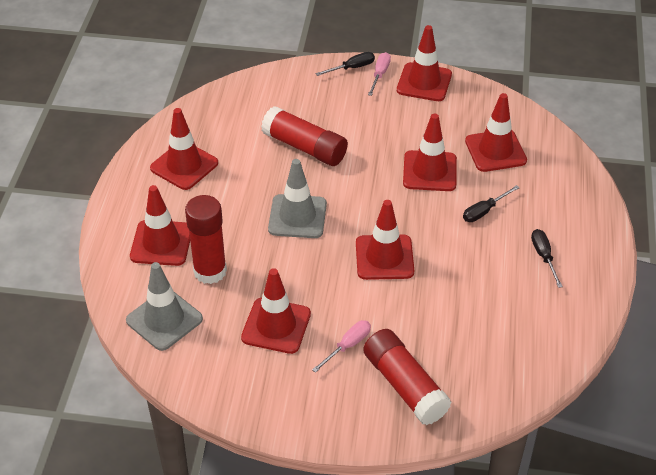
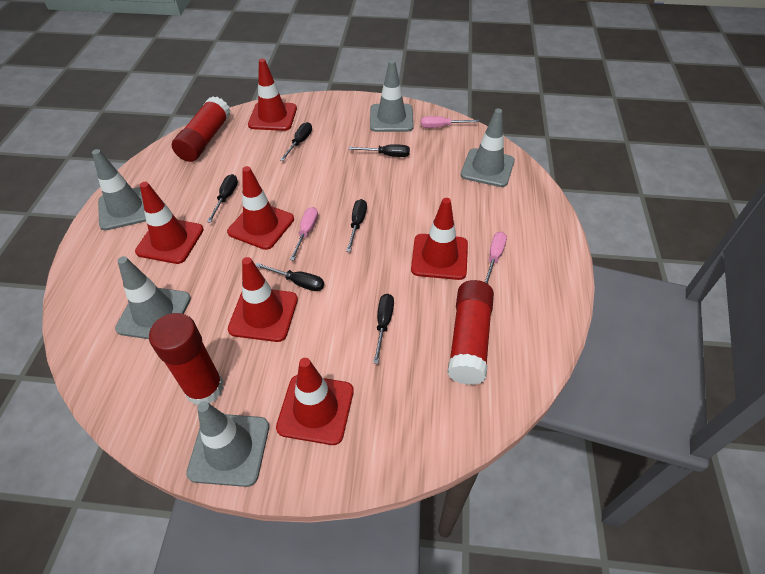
black screwdriver: [316,52,375,76] [463,185,520,222] [531,229,563,288] = 3 -> [207,174,238,223] [256,263,324,291] [280,122,312,161] [346,199,367,252] [349,144,410,157] [373,294,394,364] = 6
grey traffic cone: [126,262,203,351] [268,159,327,238] = 2 -> [92,149,146,230] [115,256,191,339] [186,401,269,487] [370,60,414,132] [461,109,515,187] = 5
pink screwdriver: [312,320,371,373] [368,52,391,96] = 2 -> [290,207,318,261] [421,116,479,128] [485,232,507,284] = 3
red traffic cone: [130,185,190,266] [150,108,218,190] [241,268,311,354] [356,200,414,280] [397,25,452,101] [403,114,457,191] [465,93,527,172] = 7 -> [135,182,204,264] [227,166,294,250] [228,257,298,342] [248,59,297,131] [276,358,354,445] [411,198,468,280] = 6

